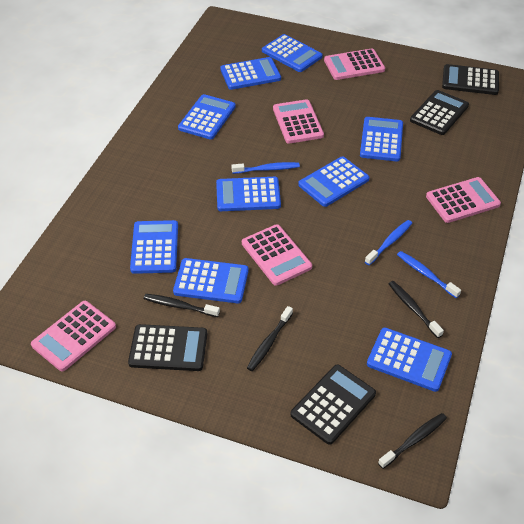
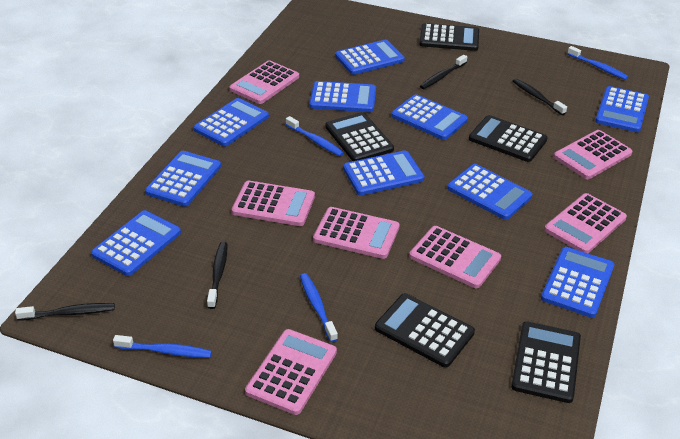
black calculator: [128,324,207,371] [290,365,376,445] [410,90,469,135] [442,64,499,95] = 4 -> [325,112,394,161] [375,293,475,368] [419,23,479,51] [469,115,548,162] [511,321,581,403] = 5
blue calculator: [130,220,178,274] [173,258,249,303] [178,94,236,140] [216,177,281,211] [220,57,281,90] [262,34,322,72] [298,156,369,207] [360,117,403,161] [367,328,452,392] = 9 -> [91,210,181,276] [145,151,221,207] [194,98,269,146] [309,81,376,112] [335,40,405,75] [343,151,424,195] [391,94,468,140] [447,164,533,220] [541,247,614,318] [595,86,649,132] = 10
blue toothbrush: [231,162,300,174] [365,220,412,265] [397,251,461,298] = 3 -> [113,335,212,358] [286,116,344,156] [300,273,338,342] [567,46,628,80] = 4
pink calculator: [31,301,116,372] [242,224,312,286] [273,99,324,144] [324,48,385,80] [426,177,501,223] = 5 -> [230,60,299,104] [232,181,315,226] [245,329,337,415] [313,207,400,259] [409,226,501,288] [544,193,627,253] [554,130,633,179] = 7

